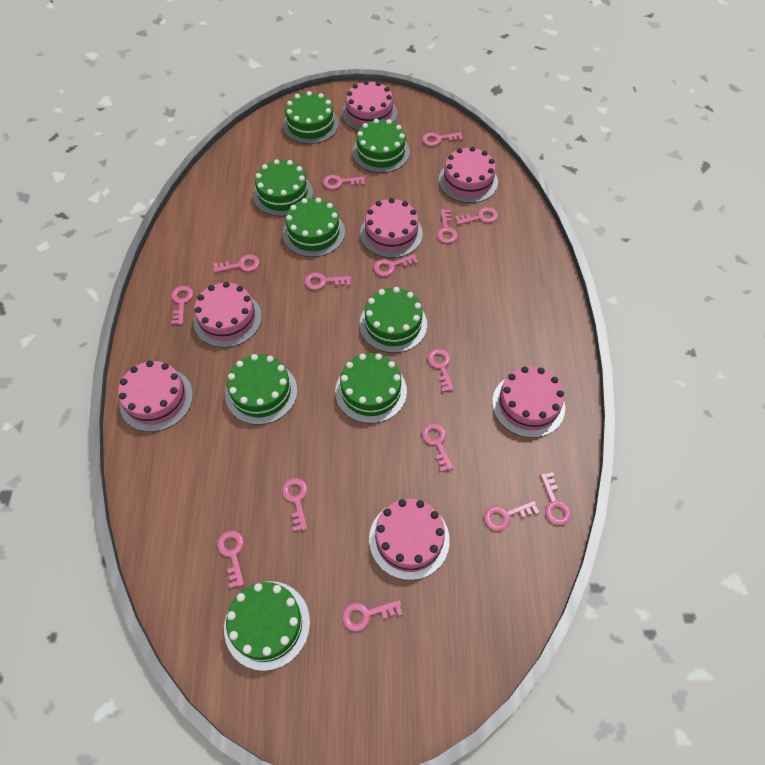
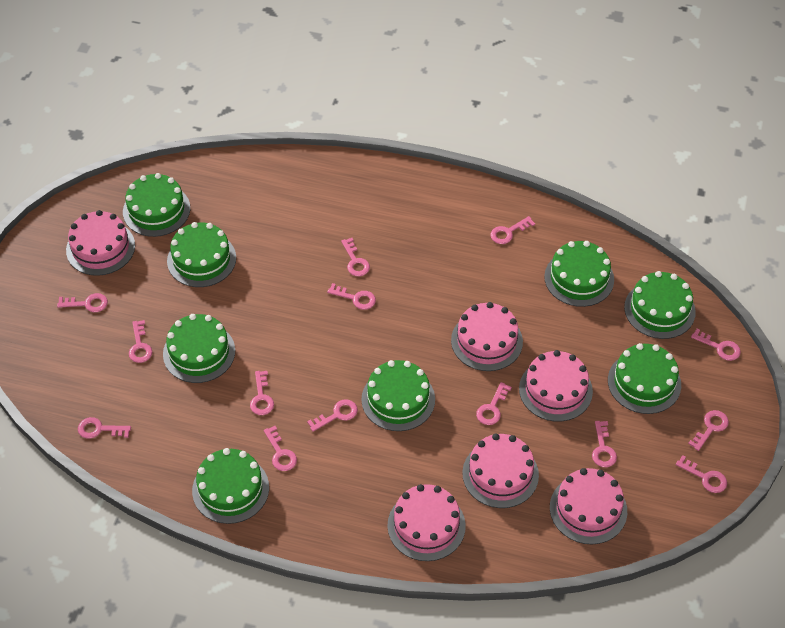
pink cake: [118,361,193,432] [194,282,262,348] [342,80,397,131] [360,198,423,258] [369,499,450,580] [439,146,498,203] [492,366,565,438] = 7 -> [66,210,135,276] [387,484,466,561] [451,302,523,371] [462,433,539,508] [519,350,593,422] [550,468,627,544] = 6
pink key: [171,286,193,325] [214,255,260,273] [217,531,244,588] [282,478,308,531] [305,272,351,290] [323,175,365,190] [342,600,403,632] [374,254,418,276] [422,132,463,146] [422,423,453,472] [428,349,454,392] [437,209,458,243] [455,207,498,225] [484,500,539,531] [540,472,571,525] = 15 -> [57,293,108,312] [78,417,131,439] [129,320,152,363] [250,371,274,415] [264,426,297,471] [307,399,358,432] [327,283,376,310] [341,238,370,276] [476,382,512,425] [490,216,535,244] [592,421,617,467] [676,455,727,493] [688,410,729,451] [691,329,741,361] = 14

